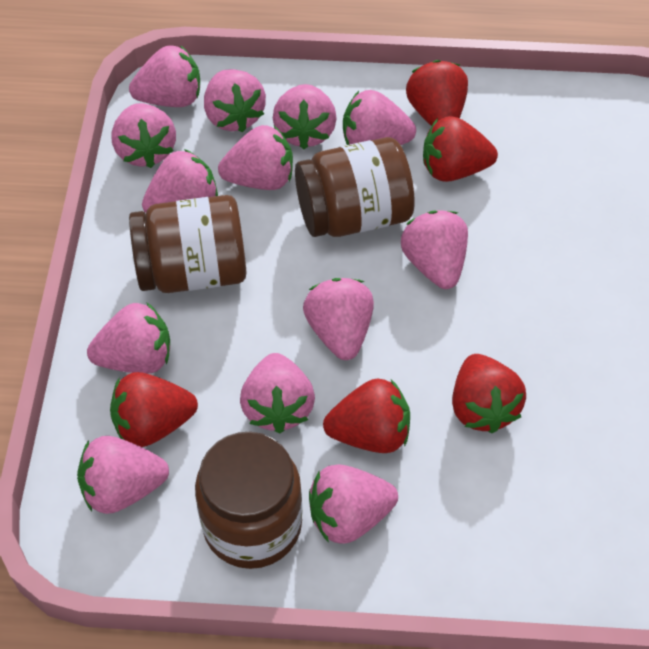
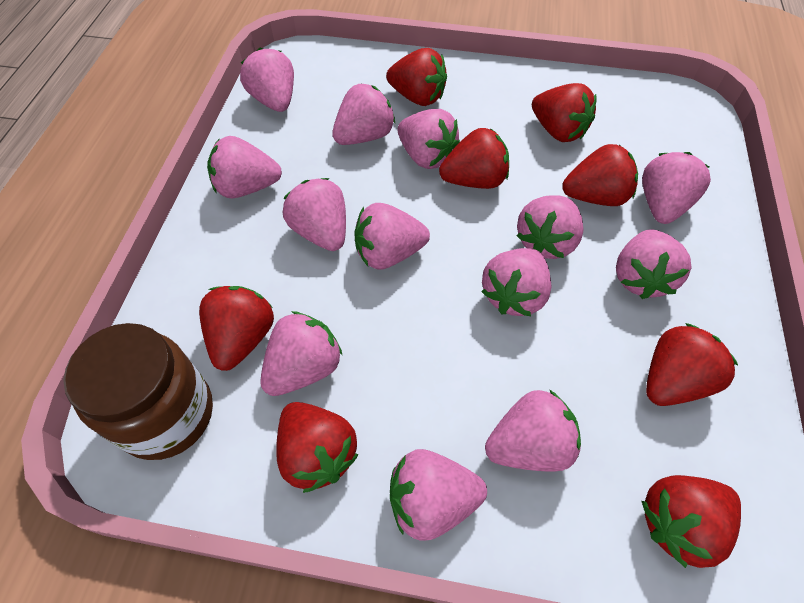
brown jar: [129,195,246,293] [195,432,302,569] [295,137,415,237] = 3 -> [64,323,213,460] = 1
red strawberry: [110,372,198,447] [323,379,410,453] [406,60,468,126] [423,116,498,182] [452,354,526,433] = 5 -> [199,286,274,371] [276,402,359,493] [386,48,447,106] [439,128,509,189] [532,83,597,142] [562,144,638,206] [641,475,741,568] [646,323,738,406] = 8

